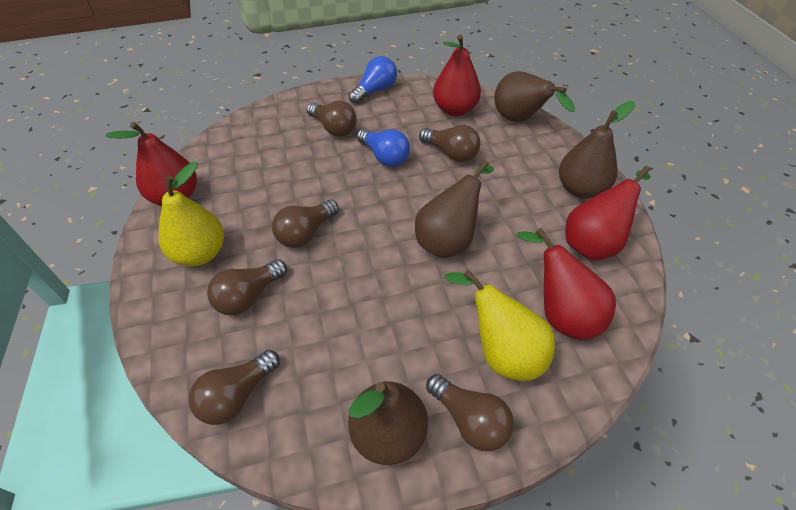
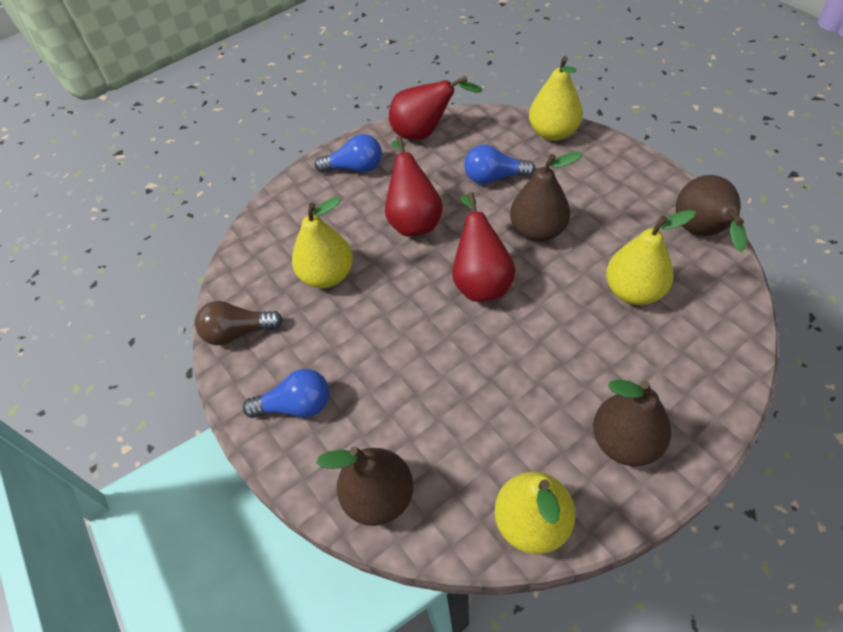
blue light bulb: [349,56,397,104] [357,129,410,167] = 2 -> [243,369,329,418] [315,134,382,173] [464,145,535,184] = 3
brown light bulb: [189,350,280,425] [207,259,287,315] [272,200,339,248] [307,101,357,137] [419,125,481,162] [426,374,514,451] = 6 -> [195,301,283,345] = 1
red pear: [106,122,197,206] [433,35,481,116] [517,228,616,340] [565,166,651,261] = 4 -> [385,135,443,236] [389,76,482,140] [452,192,516,302] = 3
yellow pear: [158,162,224,266] [445,269,555,381] = 2 -> [292,197,353,288] [495,472,575,554] [529,56,583,141] [606,210,696,305] = 4

